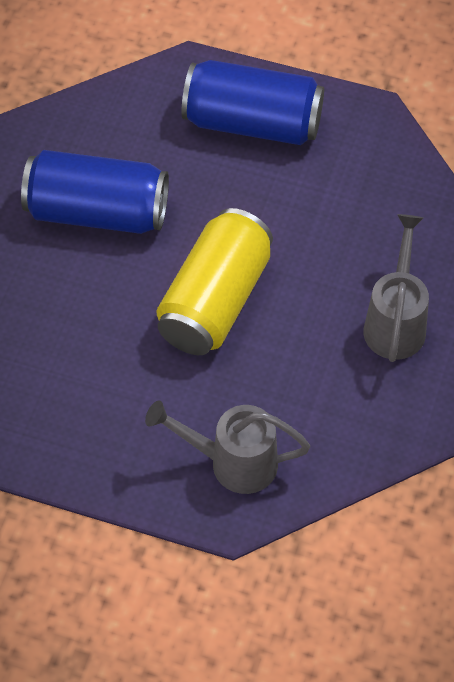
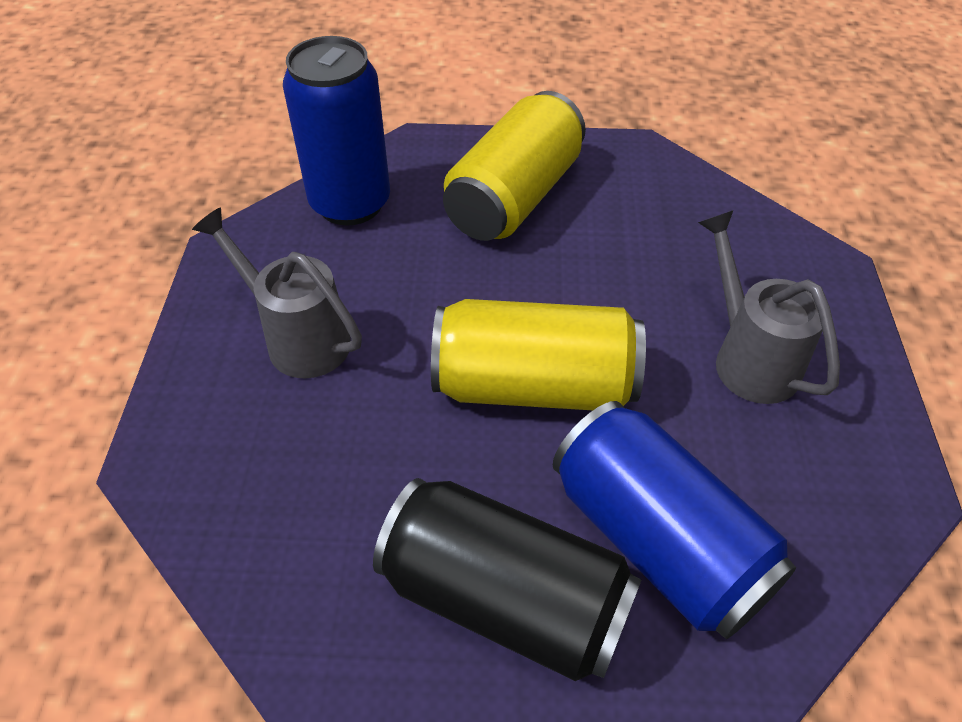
black can: none = 0 -> [373,478,642,681] = 1
yellow can: [156,208,273,355] = 1 -> [431,299,646,410] [443,91,586,241] = 2

